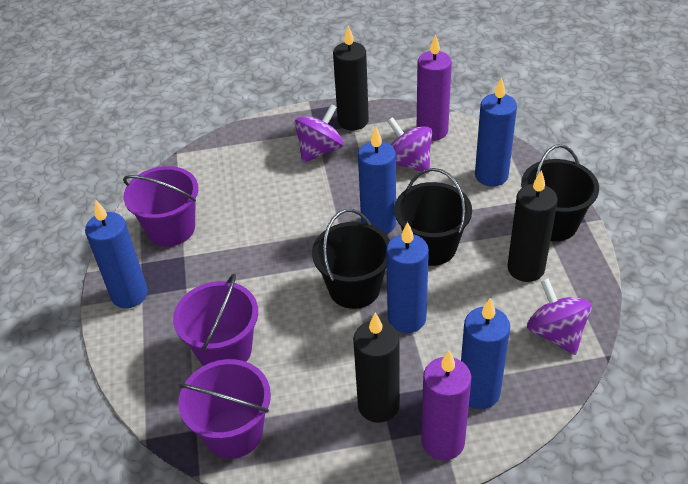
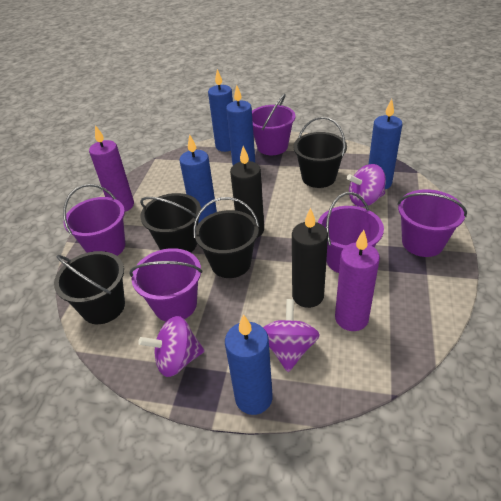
black bucket: [312,209,390,309] [394,168,472,266] [521,144,599,241] = 3 -> [54,251,125,324] [140,193,201,253] [193,197,259,278] [294,117,347,188] = 4
black candle: [333,26,369,130] [353,312,400,423] [508,170,558,282] = 3 -> [230,146,264,238] [292,208,328,308] = 2
purple bucket: [123,166,198,247] [173,274,258,366] [178,359,271,459] = 3 -> [63,184,125,256] [129,248,202,322] [252,93,296,155] [318,192,384,273] [397,189,467,257] = 5

